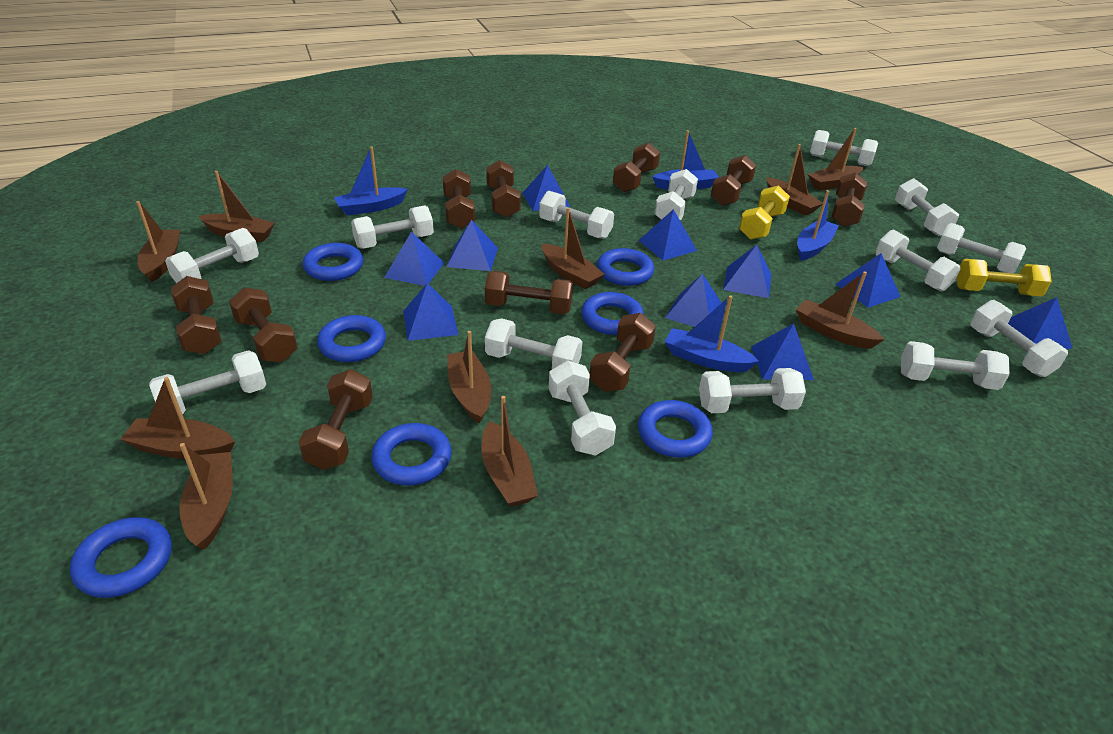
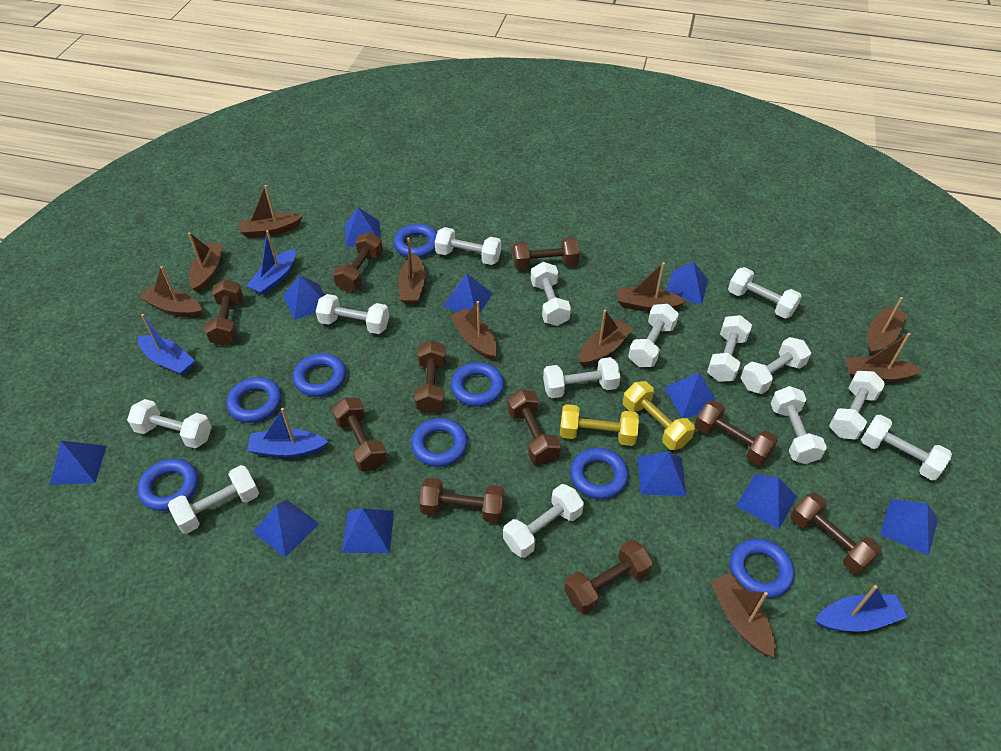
blue pyramid: [384,232,444,286] [403,283,458,341] [447,219,498,271] [523,165,570,211] [639,209,697,260] [665,274,722,327] [723,245,772,298] [751,323,814,380] [836,253,901,308] [1008,297,1073,349] = 10 -> [50,441,107,485] [253,500,319,558] [283,275,324,320] [342,508,394,553] [345,207,381,247] [443,274,493,313] [638,452,686,496] [664,372,716,418] [666,261,708,305] [736,474,797,529] [880,499,938,556] = 11
blue ring: [70,517,172,598] [303,243,363,281] [317,315,386,362] [371,423,452,485] [581,292,644,335] [597,248,654,286] [638,400,713,458] = 7 -> [138,459,198,511] [226,377,282,423] [293,353,346,397] [394,224,437,258] [411,418,468,467] [451,362,504,407] [570,448,628,499] [730,538,794,598] = 8

